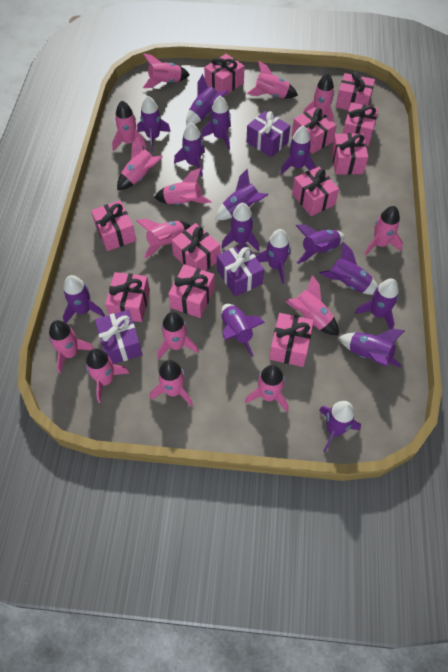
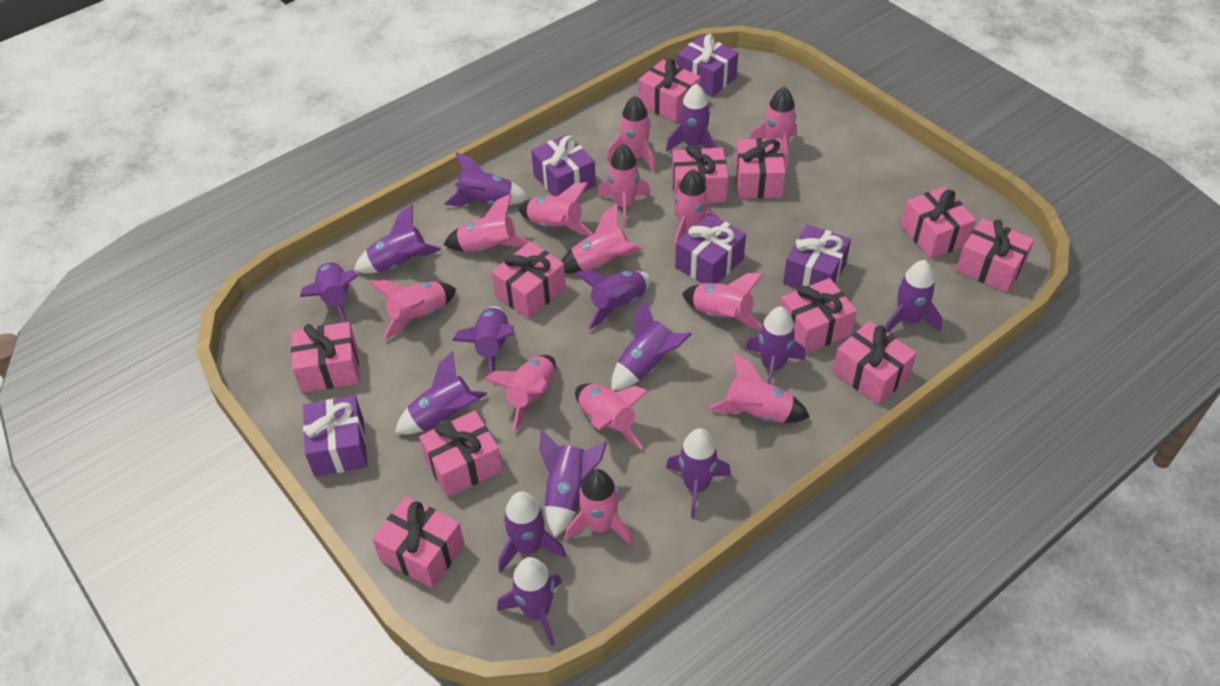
pink rocket: [49,320,94,374] [86,348,130,403] [112,101,147,151] [117,136,163,190] [136,219,191,258] [143,53,190,88] [150,360,193,406] [154,168,212,205] [157,312,199,360] [245,365,288,412] [247,60,298,98] [285,275,339,336] [303,73,334,122] [365,206,403,255] = 14 -> [369,280,456,340] [443,194,530,252] [483,355,556,432] [519,182,593,236] [561,203,642,273] [565,469,633,546] [575,384,649,450] [597,144,651,227] [606,96,656,172] [674,169,720,250] [682,273,763,330] [709,353,810,423] [750,87,797,167] = 13
purple gift: [95,310,143,364] [217,243,264,297] [246,111,290,157] = 3 -> [303,396,367,477] [531,134,596,196] [675,214,746,283] [677,34,738,97] [783,224,851,289] = 5
purple rocket: [63,275,105,323] [137,96,171,152] [174,123,205,177] [186,74,228,126] [201,96,231,150] [215,168,268,220] [221,203,259,252] [221,304,265,357] [256,229,291,284] [280,126,315,174] [296,224,345,264] [319,242,378,295] [319,401,361,452] [339,329,405,368] [355,279,399,329] = 15 -> [300,262,358,323] [354,204,441,274] [395,351,487,434] [444,152,529,207] [452,306,514,374] [497,557,562,646] [498,491,566,573] [539,430,607,538] [574,270,651,329] [611,299,692,391] [666,84,716,152] [666,428,731,518] [745,307,805,384] [885,260,942,333] = 14

